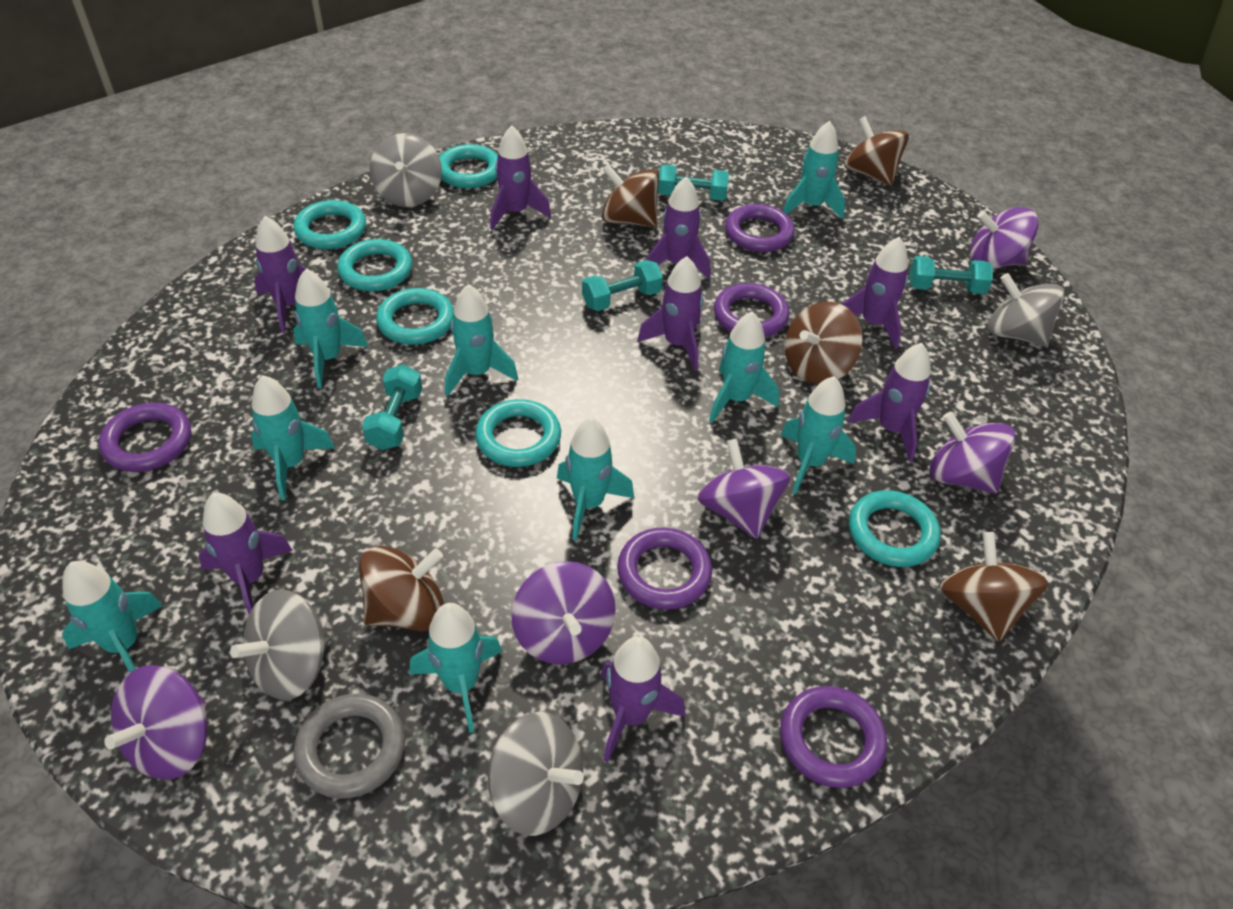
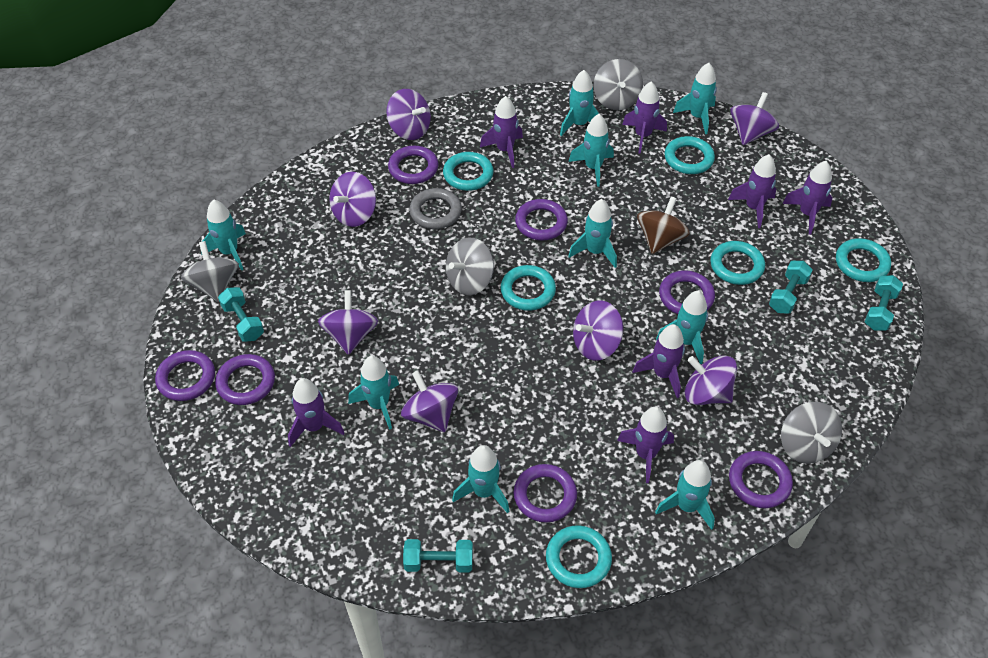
brown spinning top: [359,546,444,631] [602,164,659,227] [785,302,863,384] [844,116,909,186] [940,532,1048,642] = 5 -> [637,196,690,254] = 1
purple ring: [99,403,191,472] [617,527,712,610] [714,283,789,337] [725,204,795,252] [780,686,887,788] = 5 -> [155,350,215,401] [215,354,275,405] [388,146,439,184] [514,464,577,523] [515,199,568,241] [659,270,715,314] [729,451,793,508] = 7
purple rocket: [198,493,293,614] [254,216,321,333] [490,125,551,230] [601,636,686,762] [637,256,703,371] [647,177,710,279] [842,237,908,349] [848,343,931,462] = 8 -> [288,378,344,447] [480,96,523,168] [617,407,674,483] [622,81,667,154] [633,324,685,398] [728,154,776,228] [782,161,833,235] = 7
purple spinning top: [104,665,207,780] [511,561,616,664] [698,438,791,539] [930,412,1016,494] [970,207,1038,269] = 5 -> [318,290,378,355] [329,172,376,227] [386,89,431,140] [401,371,458,432] [573,300,623,361] [685,355,737,405] [730,92,779,145] = 7

